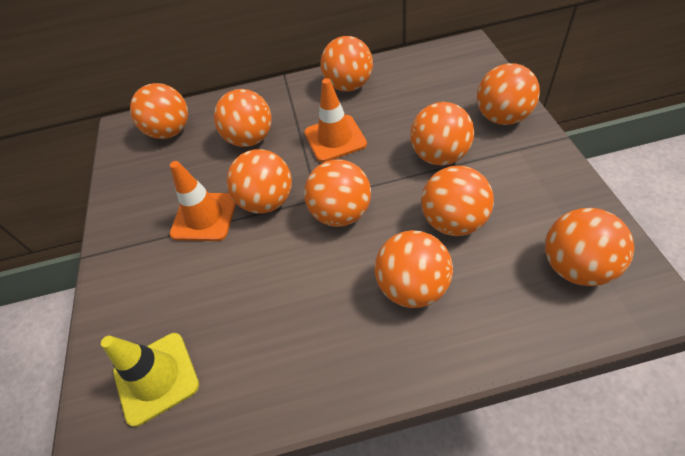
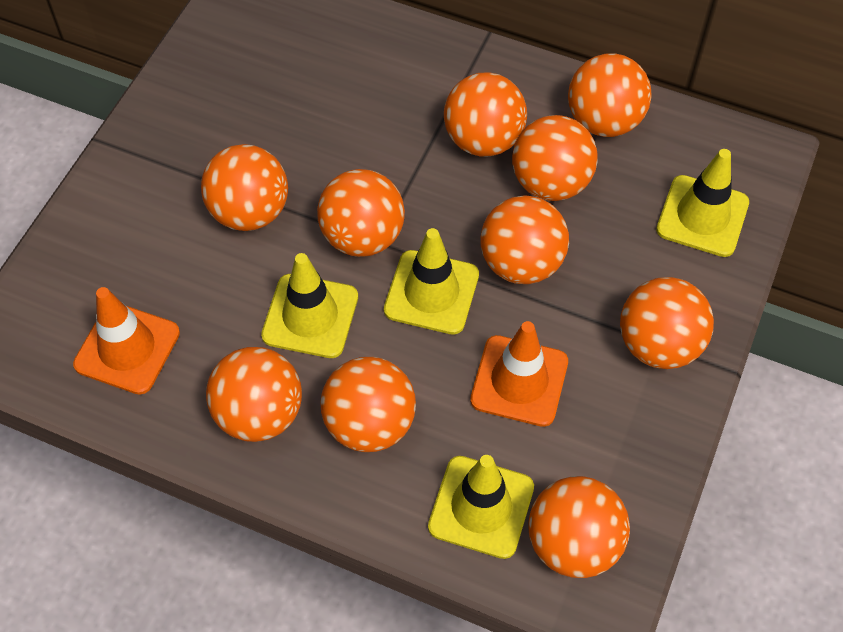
yellow traffic cone: [101,333,199,427] = 1 -> [261,253,358,358] [384,228,479,335] [428,455,534,559] [656,149,749,257] = 4

